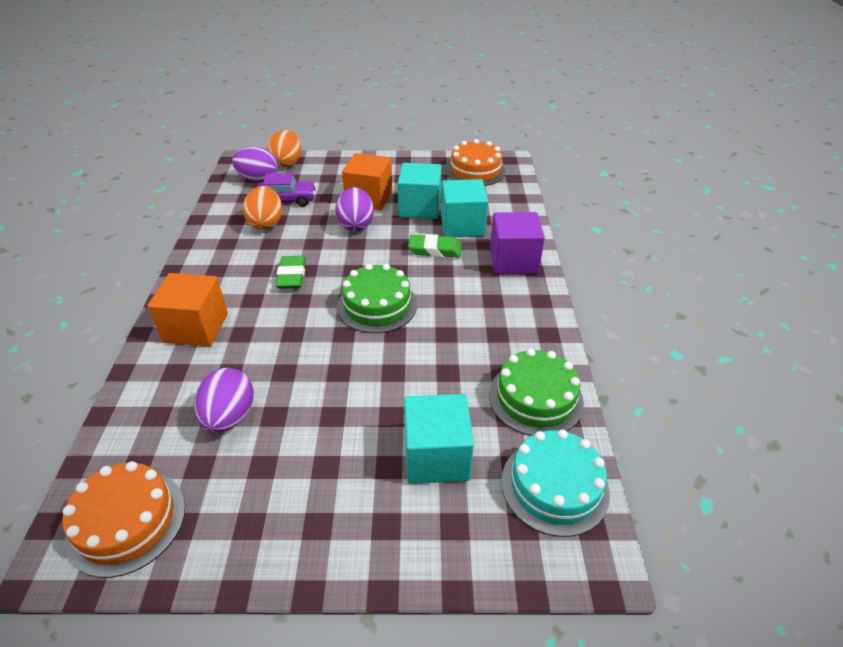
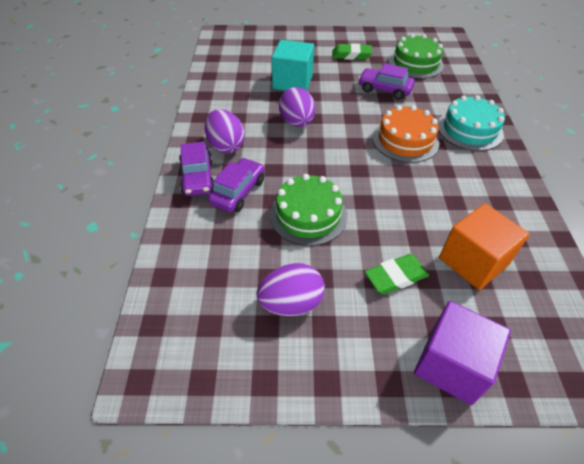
orange cake: [63,461,185,578] [446,139,506,186] = 2 -> [372,105,439,163] = 1
orange cube: [147,273,228,346] [342,153,393,210] = 2 -> [439,203,530,290] = 1
orange egg: [243,186,282,230] [267,130,302,167] = 2 -> none = 0
purple car: [257,173,316,207] = 1 -> [179,142,214,196] [208,158,264,212] [358,63,415,100] = 3
turquoise cube: [398,163,442,219] [404,394,474,484] [441,179,489,237] = 3 -> [272,40,314,91] = 1

